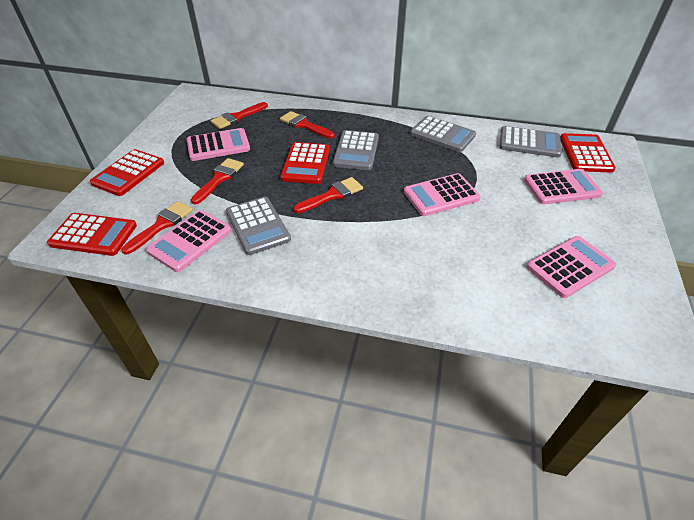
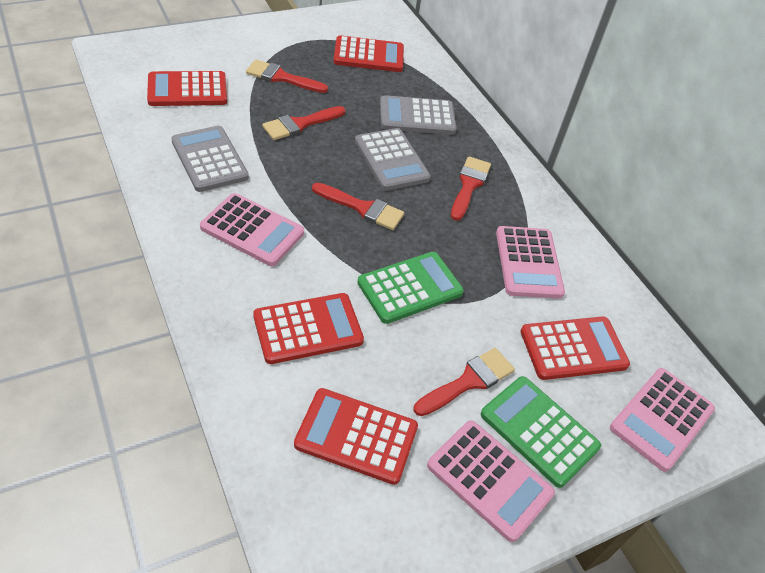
green calculator: none = 0 -> [357,252,464,324] [481,376,601,488] = 2
grey calculator: [226,197,291,255] [333,130,379,170] [410,116,476,152] [499,126,562,157] = 4 -> [171,126,249,192] [355,128,431,191] [380,95,457,135] = 3
pink calculator: [146,210,232,272] [187,128,250,161] [404,173,481,216] [524,169,603,204] [527,236,616,298] = 5 -> [200,193,304,266] [427,421,555,542] [496,226,565,298] [610,368,715,472] = 4
red calculator: [47,213,137,256] [90,149,164,196] [280,142,330,184] [561,133,616,173] = 4 -> [147,71,227,106] [253,293,364,364] [294,388,418,485] [333,35,404,72] [520,316,630,380] = 5

